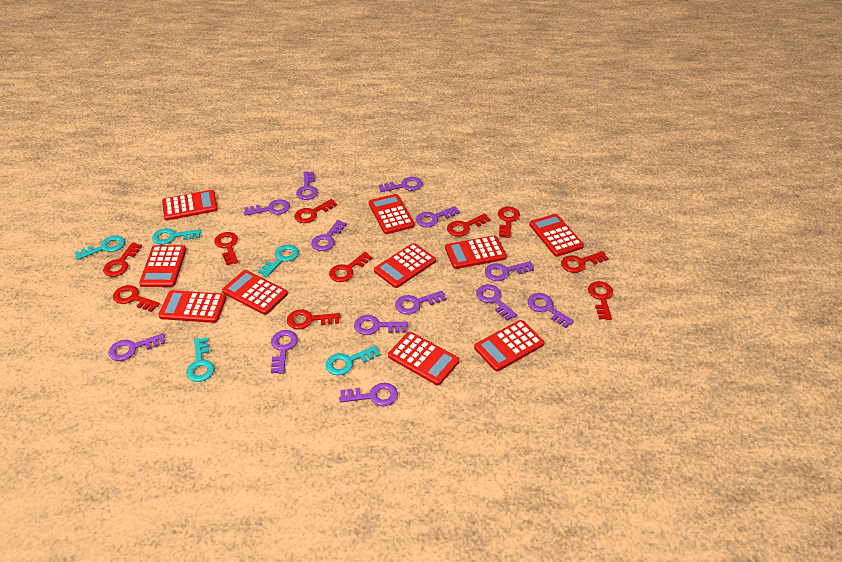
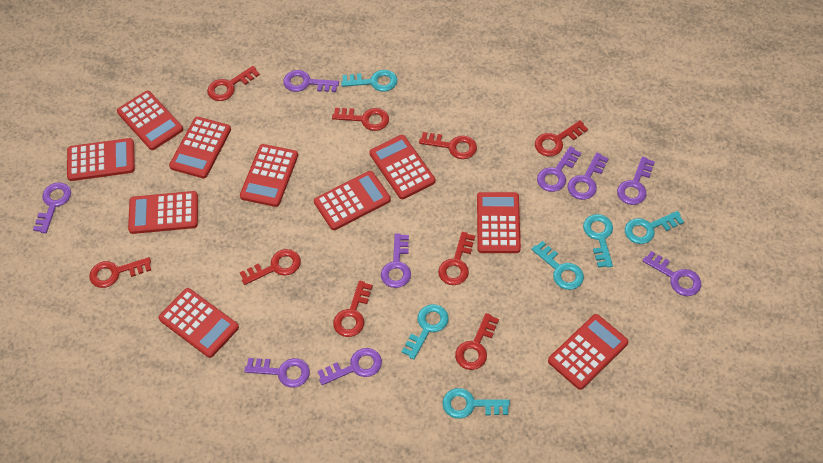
purple key: [109,333,165,361] [244,199,290,215] [271,330,298,374] [296,172,318,200] [311,220,347,251] [339,383,398,406] [354,315,408,335] [379,177,423,192] [395,291,446,314] [416,206,460,227] [476,284,517,321] [485,261,534,281] [527,293,574,328] = 13 -> [33,182,71,234] [244,358,310,388] [283,70,339,92] [317,348,382,385] [381,233,411,288] [537,146,581,192] [568,153,609,200] [617,156,655,205] [642,251,701,296] = 9
red key: [103,242,142,277] [113,285,160,312] [214,232,238,265] [287,309,340,329] [294,199,337,223] [329,252,373,282] [447,213,490,237] [498,207,520,238] [561,251,608,273] [588,281,613,320] = 10 -> [89,257,151,288] [207,66,260,101] [240,249,301,285] [332,108,389,131] [333,281,373,337] [419,132,477,159] [438,232,475,285] [455,313,499,370] [535,120,588,156] = 9
turquoise key: [75,235,125,260] [152,228,201,245] [186,337,215,382] [258,245,299,277] [326,345,380,375] = 5 -> [341,70,398,92] [401,304,449,360] [442,388,510,418] [531,241,584,290] [583,214,613,268] [625,211,684,244] = 6

